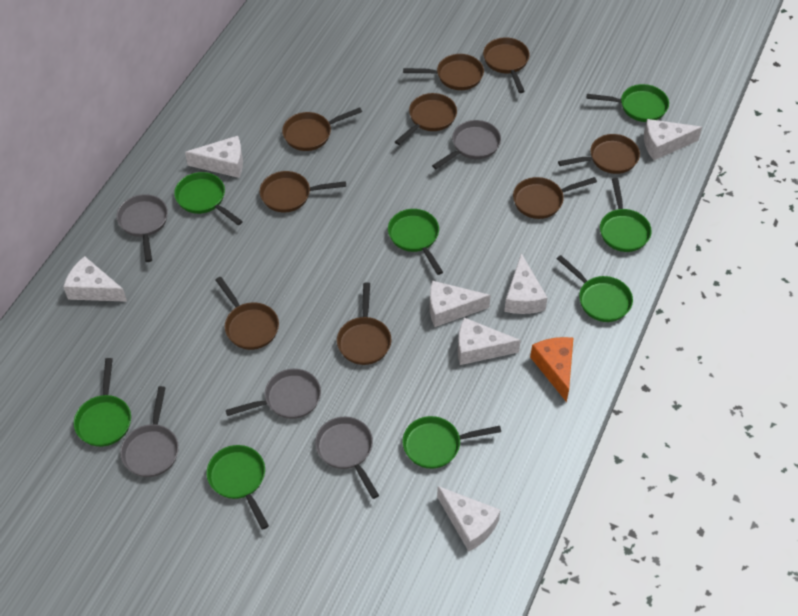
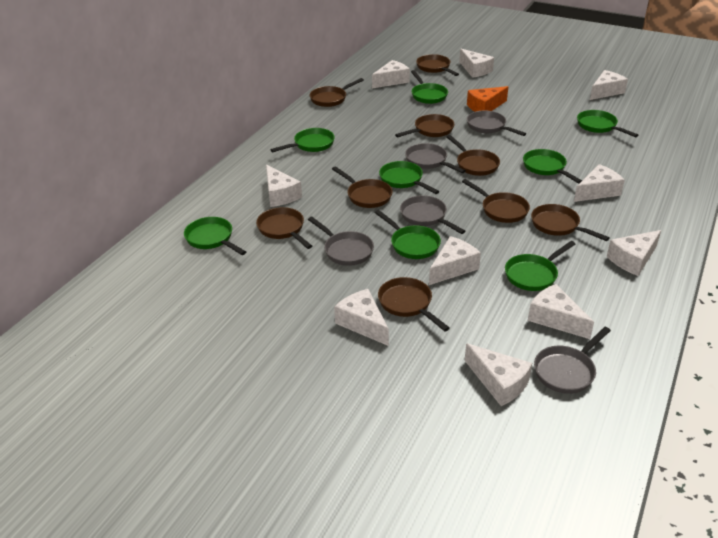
white cheese: [63,256,127,302] [185,136,243,178] [430,281,491,327] [437,486,501,551] [458,318,521,365] [504,253,548,314] [644,119,702,160] = 7 -> [266,165,302,207] [334,289,389,346] [372,60,410,89] [429,236,481,285] [459,49,494,78] [465,343,532,406] [528,284,594,339] [574,164,625,202] [590,70,628,100] [607,230,661,276] = 10

